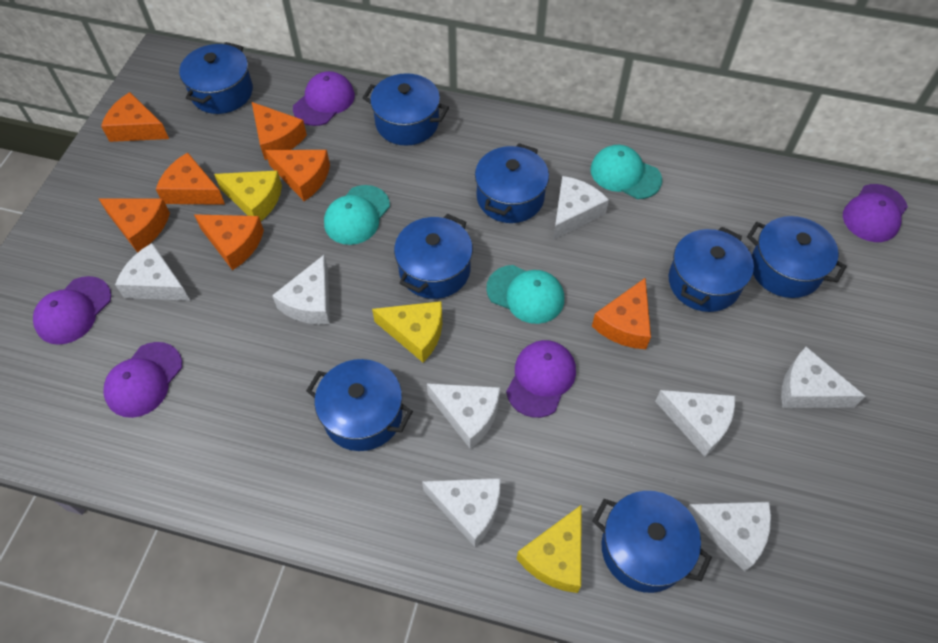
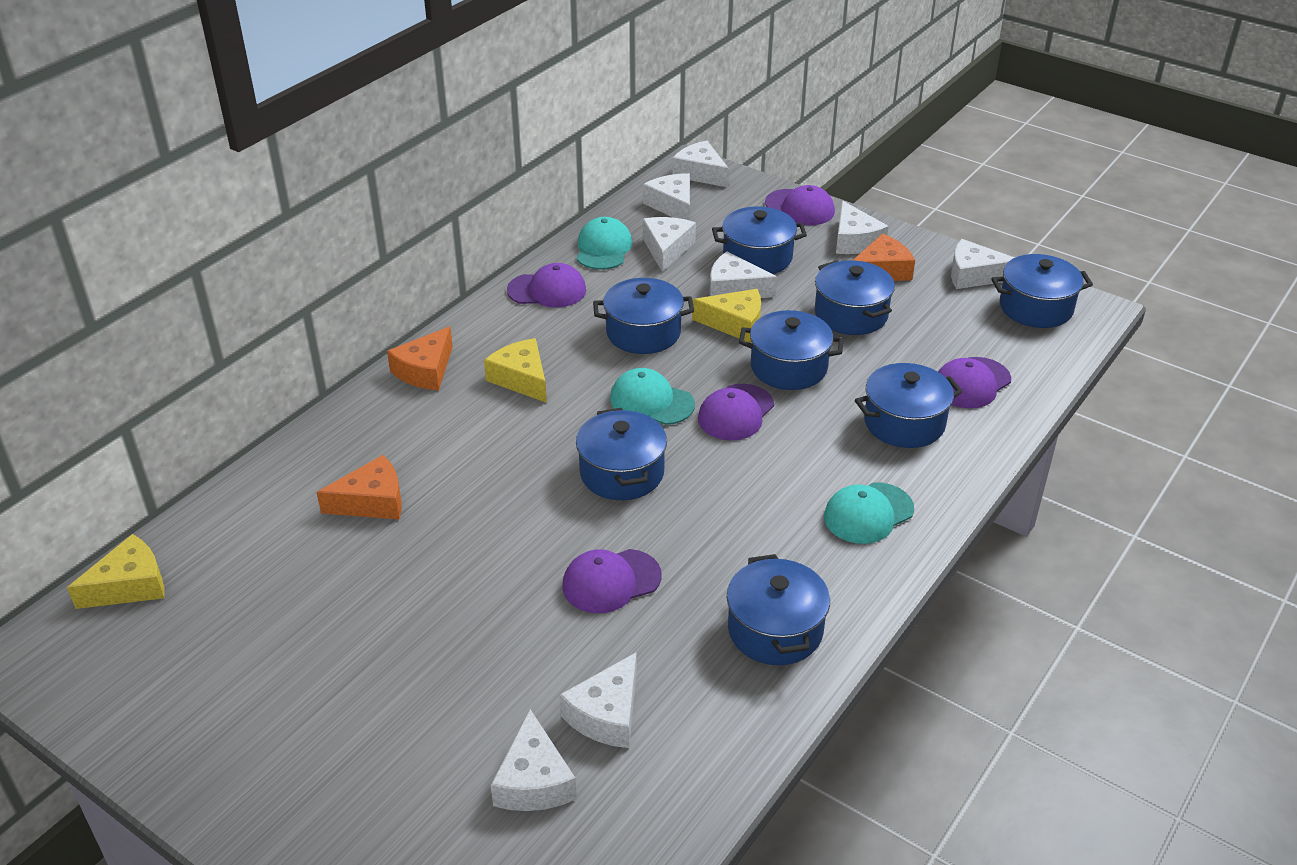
orange cheese: [99,199,170,253] [101,92,169,142] [156,152,225,205] [194,214,264,270] [252,102,307,160] [265,150,330,201] [592,278,651,349] = 7 -> [316,455,402,520] [387,326,453,390] [853,234,915,281] = 3

